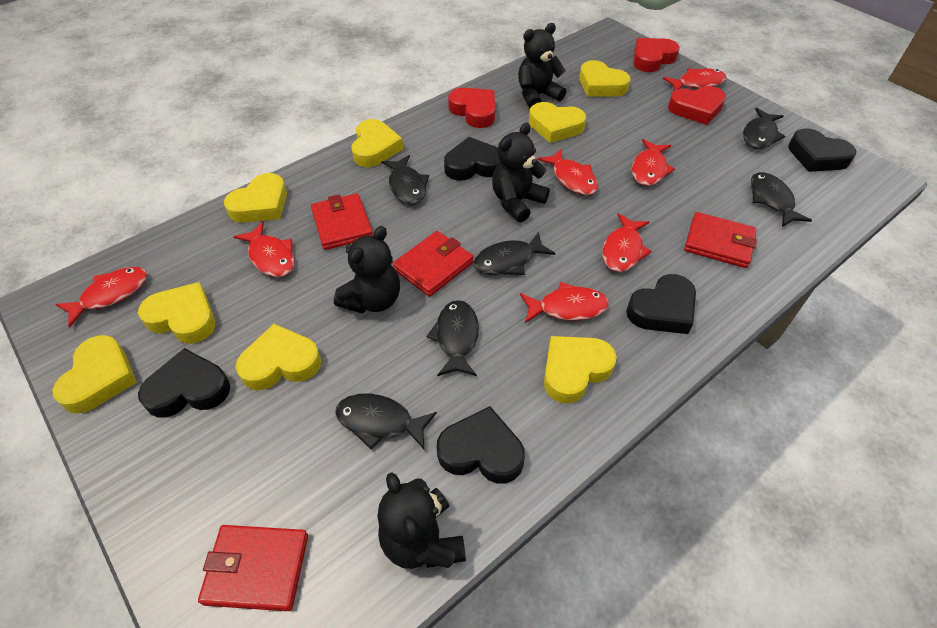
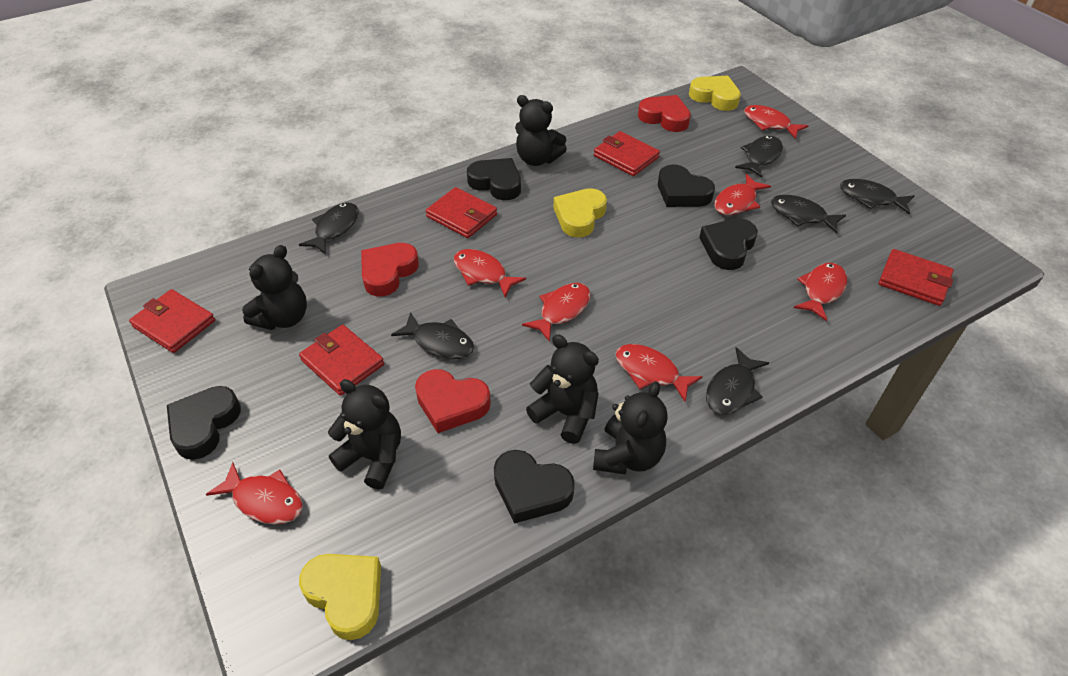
black teddy bear: [334,226,400,314] [377,472,466,569] [492,123,550,222] [518,23,566,108] = 4 -> [242,245,307,330] [328,379,401,489] [515,95,567,166] [526,335,599,444] [593,381,668,474] = 5
red wallet: [198,525,308,611] [311,193,373,250] [393,231,474,297] [684,212,757,268] = 4 -> [129,289,215,353] [299,325,384,396] [426,187,497,238] [594,131,660,176] [879,249,954,306] = 5
yellow heart: [52,335,137,413] [138,282,215,344] [224,173,287,223] [236,324,321,390] [351,119,403,167] [529,102,586,143] [544,336,617,403] [579,60,630,97] = 8 -> [299,554,381,640] [554,188,607,238] [689,76,741,111] = 3

